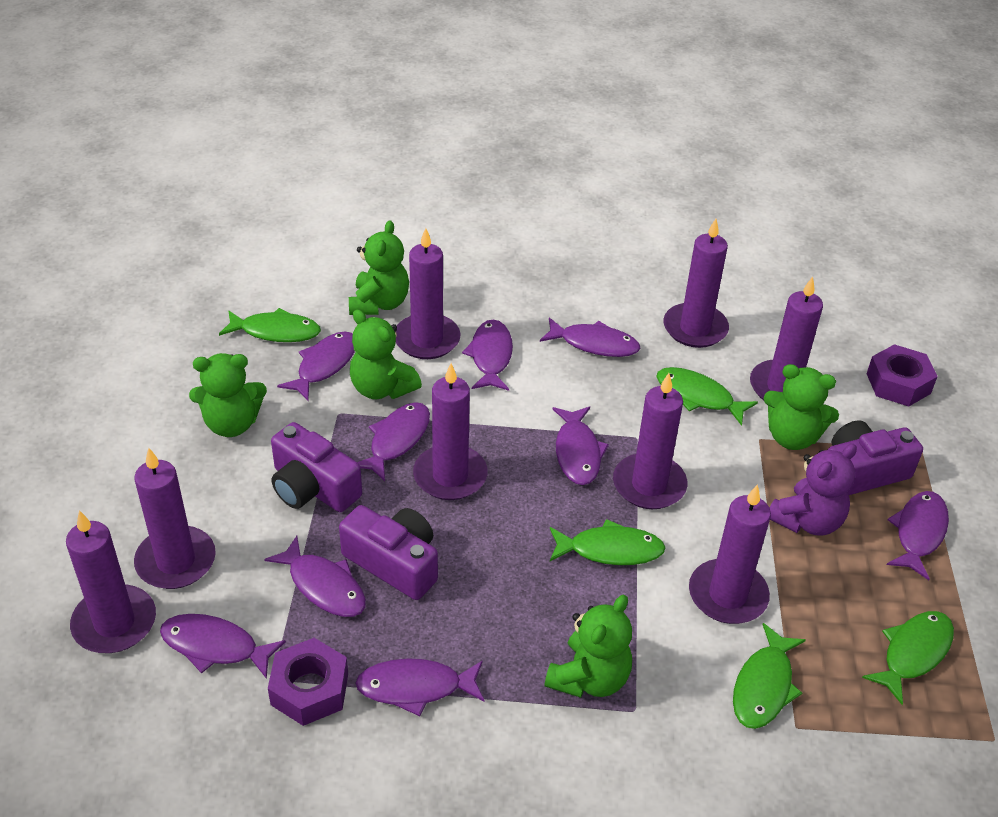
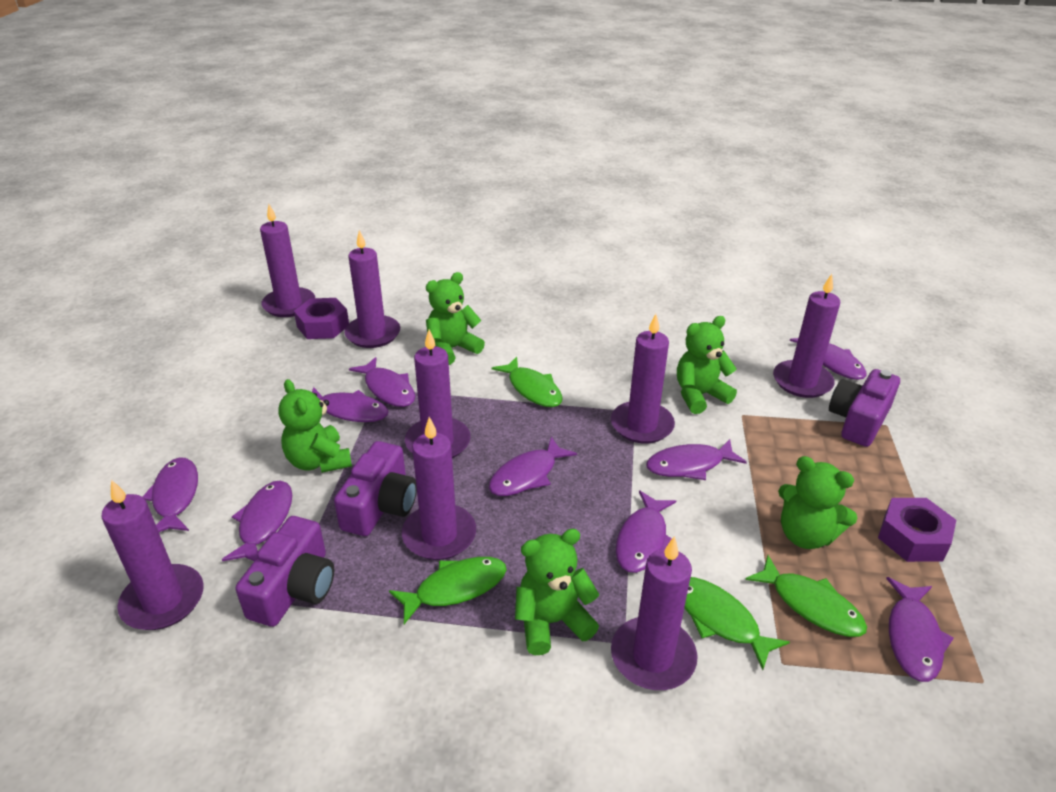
green fish: [219,308,321,342] [550,519,666,565] [656,367,758,426] [733,623,806,729] [862,611,954,705] = 5 -> [389,557,507,624] [492,357,563,407] [684,577,790,670] [745,555,867,637] = 4
purple teddy bear: [769,444,857,536] = 1 -> none = 0

